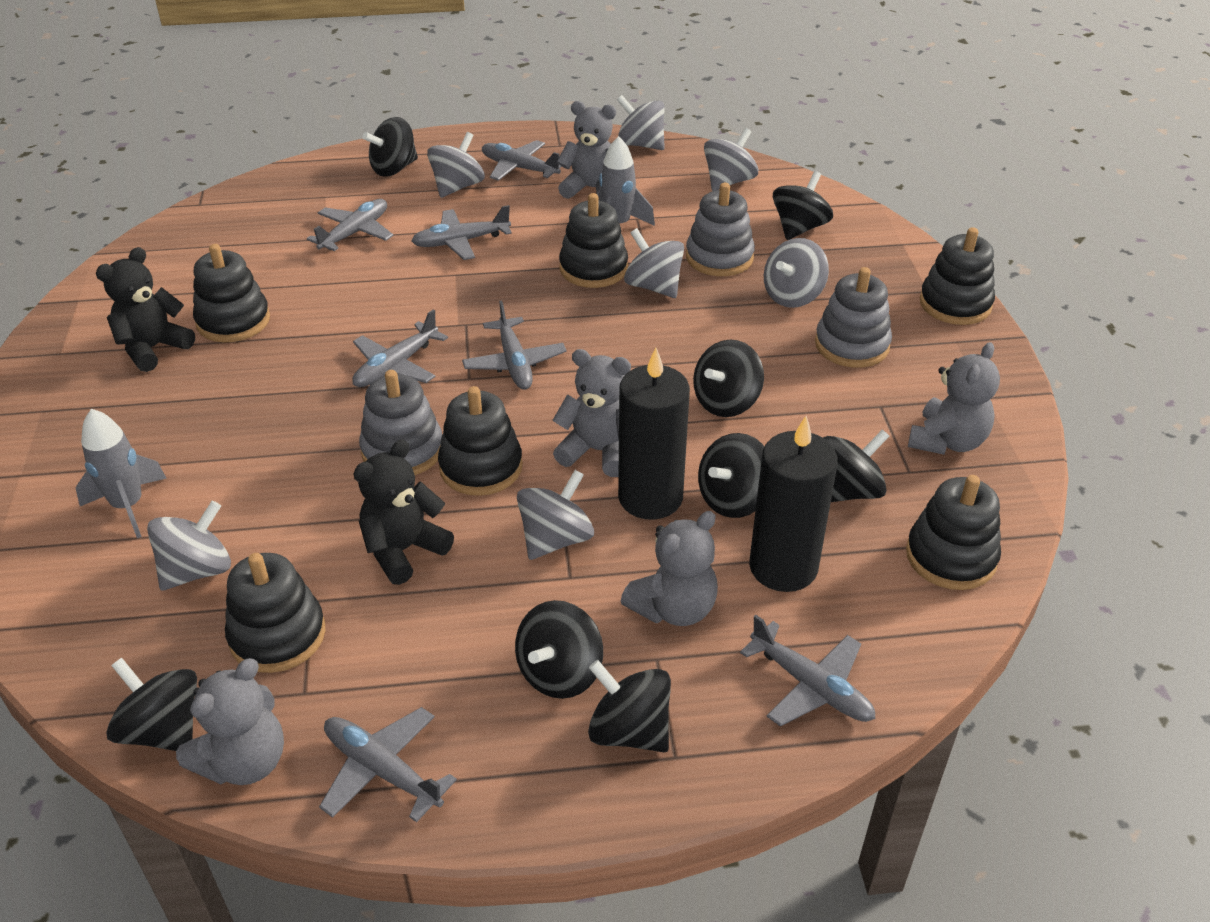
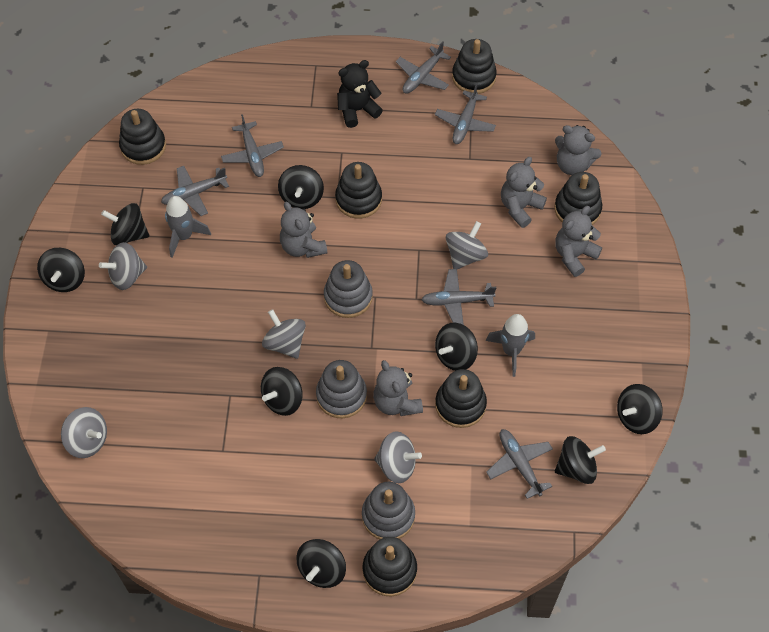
black candle: [618,348,690,520] [749,416,838,592] = 2 -> none = 0
black teddy bear: [96,247,195,372] [354,440,454,585] = 2 -> [337,60,383,128] = 1
grey plane: [307,199,393,251] [319,707,457,822] [352,309,448,387] [411,205,512,260] [462,300,567,389] [482,140,562,181] [740,615,875,727] = 7 -> [161,166,229,216] [221,114,284,177] [396,41,451,94] [421,269,496,325] [435,83,496,144] [486,429,553,499] = 6
grey spinning top: [147,501,231,591] [427,132,485,198] [517,470,594,560] [617,95,665,150] [624,228,684,298] [704,128,758,191] [764,238,829,308] = 7 -> [61,407,107,458] [99,242,147,290] [262,309,306,359] [374,431,422,483] [446,221,488,269] = 5

